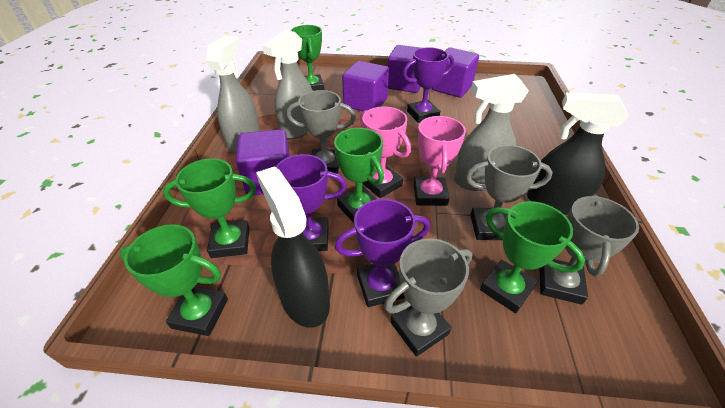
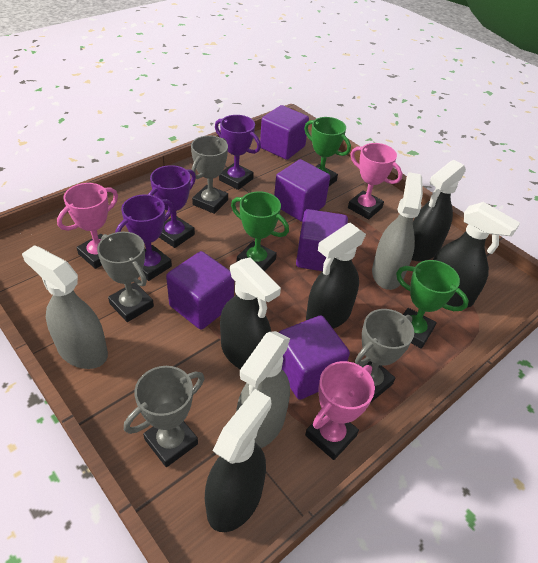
black spray bottle: [256,166,330,328] [527,93,629,215] = 2 -> [205,389,272,532] [220,257,281,369] [306,223,366,329] [412,160,466,261] [433,202,520,308] = 5
green trophy: [120,224,228,336] [163,158,256,258] [291,25,324,91] [334,128,384,223] [480,201,585,314] = 5 -> [231,191,289,272] [304,117,351,186] [396,260,469,349] = 3
pink trophy: [360,107,411,198] [414,116,466,206] = 2 -> [57,183,118,269] [305,361,375,460] [348,143,403,219] = 3
purple cube: [236,129,290,195] [342,61,389,111] [388,45,421,93] [432,47,479,98] = 4 -> [166,251,234,330] [260,105,309,160] [274,159,330,222] [279,315,350,400] [296,209,348,271] = 5

